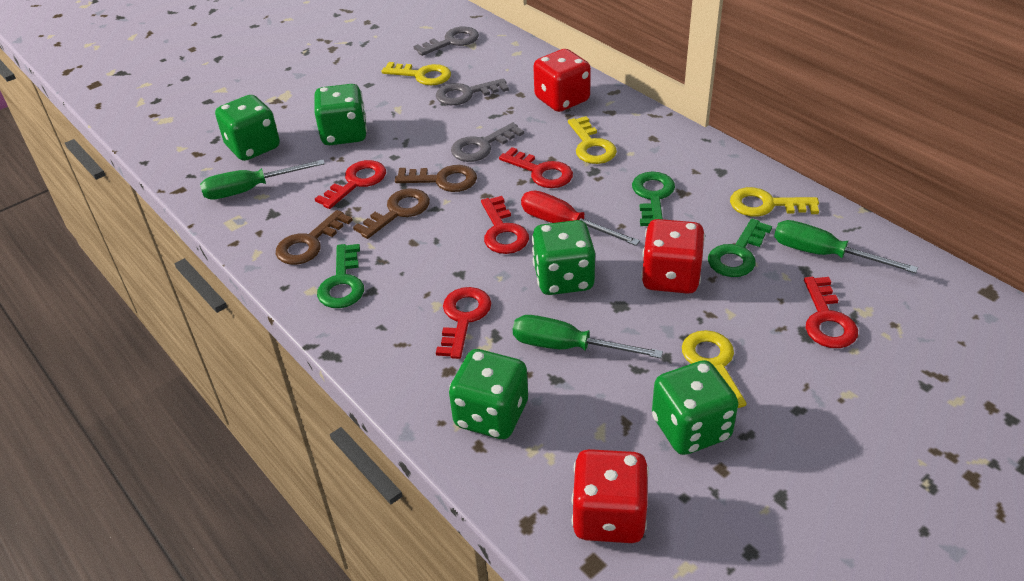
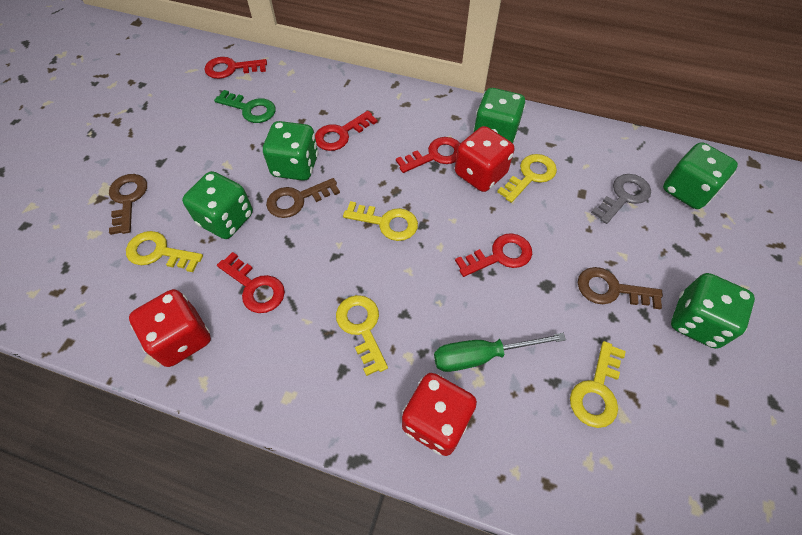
green key: [317,244,364,308] [632,172,675,226] [708,219,772,277] = 3 -> [214,90,276,123] = 1
green screwdriver: [200,160,325,200] [513,315,663,358] [774,220,918,273] = 3 -> [434,333,566,372] = 1
grey key: [414,27,479,56] [436,78,509,105] [451,123,524,162] = 3 -> [591,174,651,224] = 1
red screwdriver: [521,191,640,246] = 1 -> none = 0
yellow key: [381,62,451,85] [568,116,617,164] [682,330,747,408] [730,187,819,216] = 4 -> [126,231,203,272] [336,295,388,376] [343,201,418,241] [497,154,557,203] [570,341,626,428] = 5

